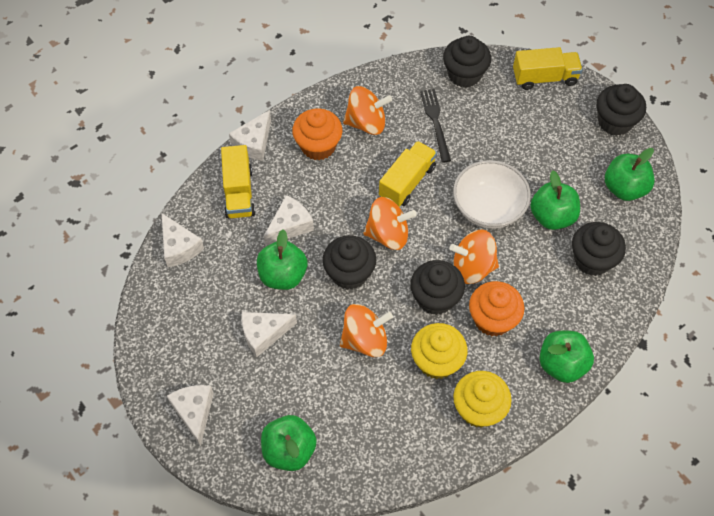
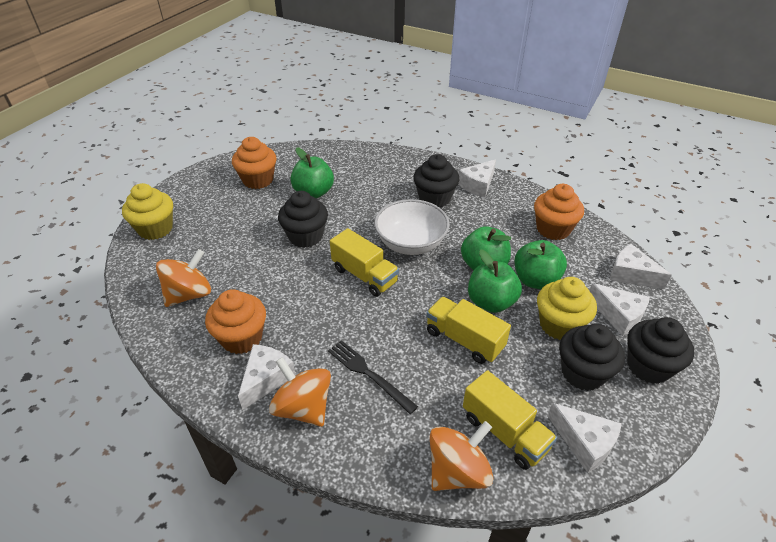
black cupcake: [322,235,377,290] [410,260,465,315] [443,36,491,88] [572,222,626,276] [596,84,646,136] = 5 -> [278,191,328,248] [414,154,459,208] [559,324,625,391] [627,317,694,384] = 4
green apple: [257,229,307,290] [261,415,317,471] [530,171,580,230] [540,331,594,383] [605,148,655,201] = 5 -> [291,147,334,198] [461,226,511,271] [468,249,522,313] [515,240,567,289] = 4
orange cupcake: [292,108,342,160] [469,281,525,337] = 2 -> [205,289,266,354] [232,137,277,189] [534,184,584,240] = 3
orange spinning top: [340,304,393,357] [343,86,392,135] [363,197,417,250] [449,230,499,284] = 4 -> [156,249,211,307] [269,357,331,427] [430,421,493,491] = 3

